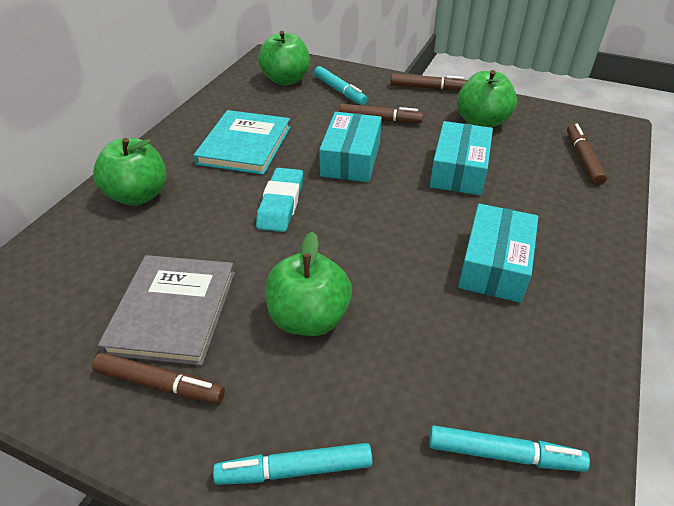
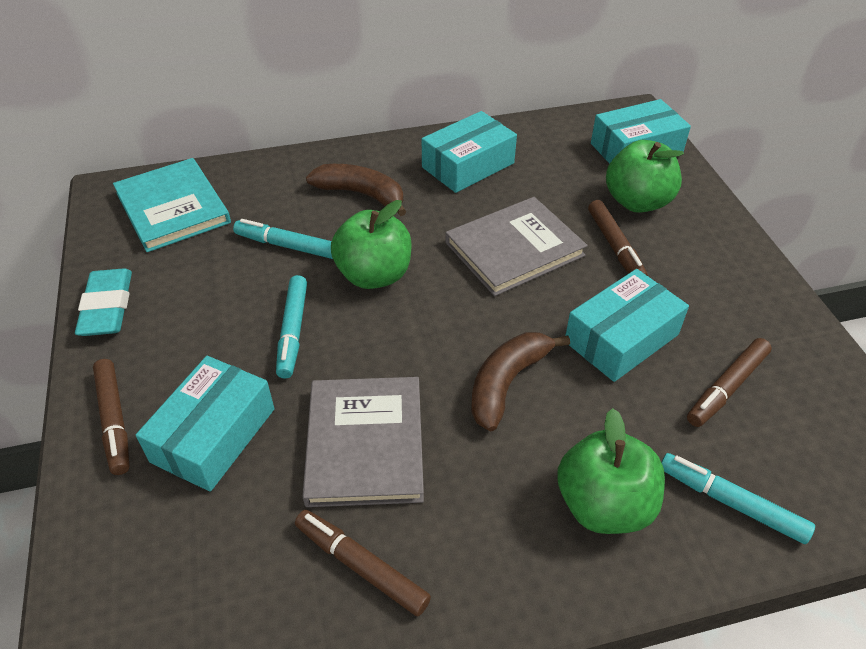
brown banana: none = 0 -> [306,164,406,216] [471,332,570,431] = 2
green apple: [93,138,167,206] [258,31,310,85] [265,231,352,336] [457,70,517,128] = 4 -> [331,200,412,289] [557,408,665,534] [606,140,684,213] = 3
grey book: [98,255,235,366] = 1 -> [302,377,424,507] [445,197,588,296] = 2
turquoise box: [319,112,382,182] [430,121,493,196] [458,204,538,303] = 3 -> [136,356,274,492] [422,111,517,193] [565,269,689,382] [591,99,691,164] = 4

